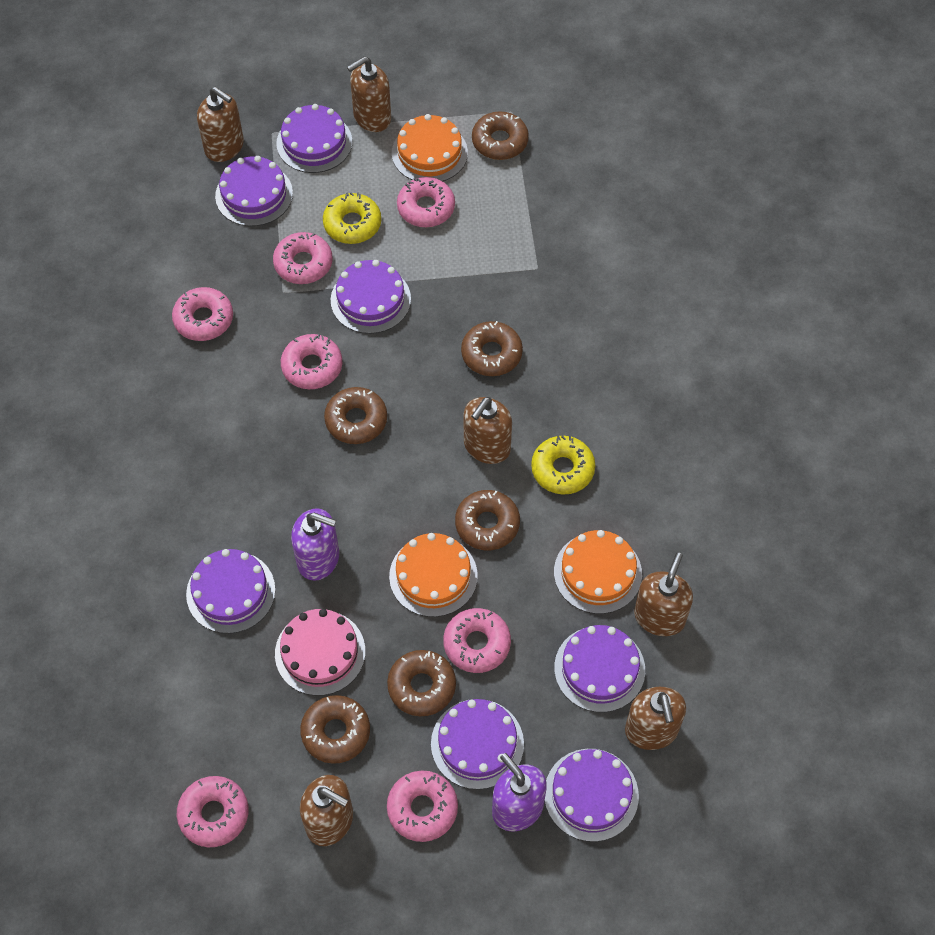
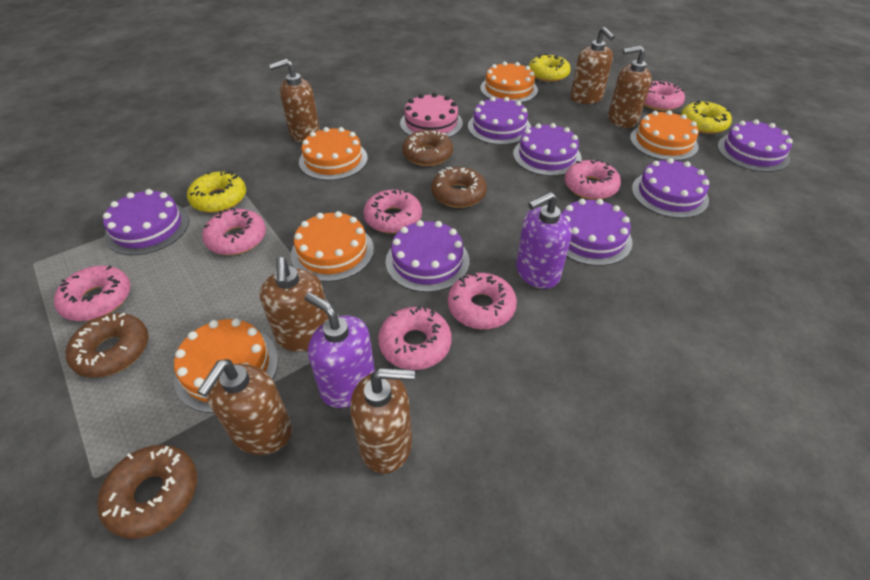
brown donut: [300,695,370,764] [324,387,387,444] [387,650,456,716] [455,490,520,550] [461,321,523,376] [472,111,529,160] = 6 -> [65,312,149,378] [97,445,197,539] [402,130,453,166] [431,167,487,208] = 4
orange cake: [389,533,478,617] [392,114,468,181] [554,530,642,614] = 3 -> [174,319,279,413] [291,211,374,282] [299,127,368,180] [480,61,538,103] [630,110,699,161] = 5
yellow donut: [323,192,381,244] [531,435,595,494] = 2 -> [187,171,246,213] [529,54,571,82] [681,100,732,134] = 3

